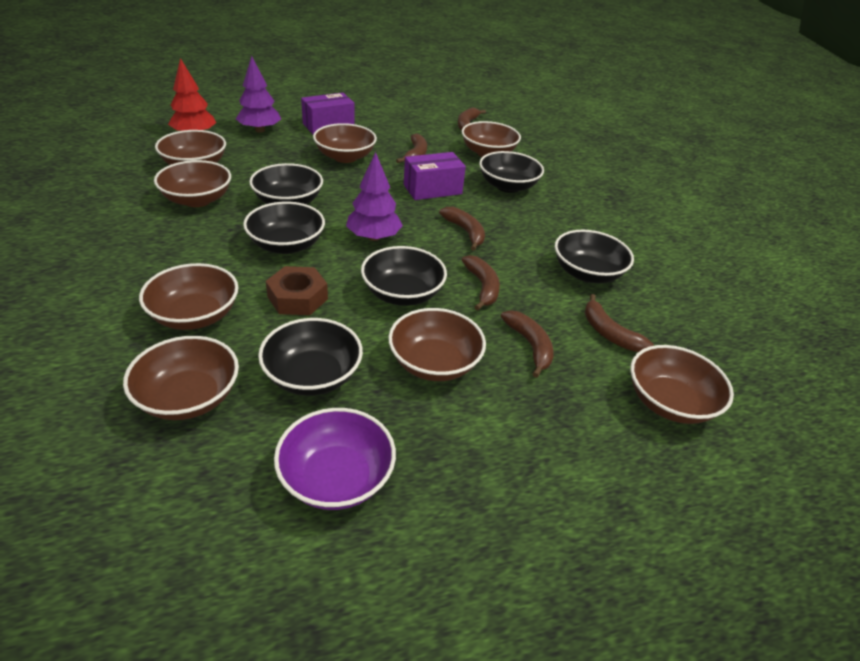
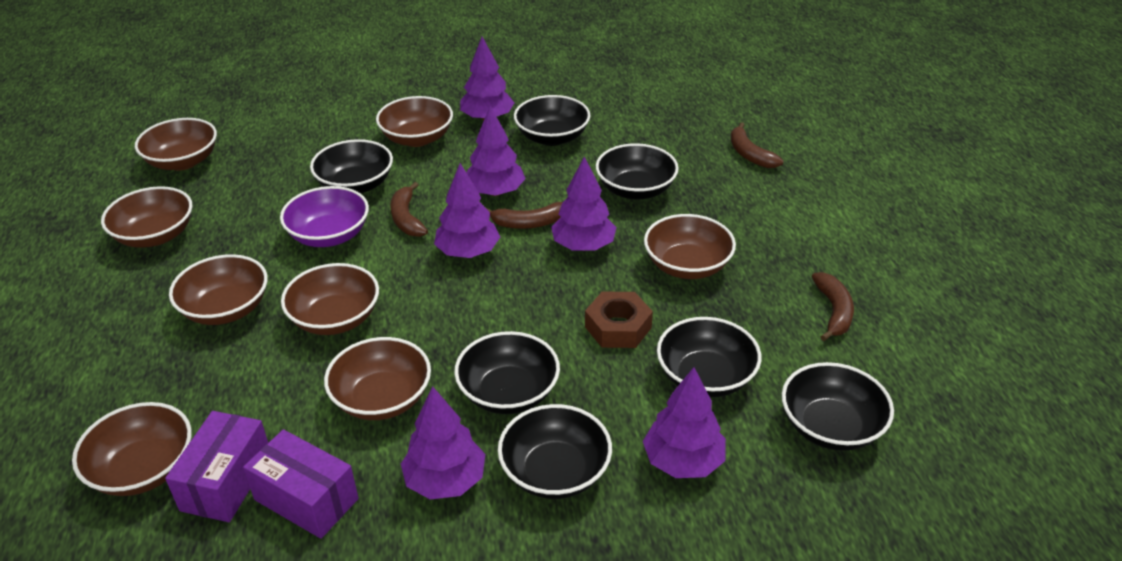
black bowl: [243,202,325,254] [249,163,323,204] [258,318,363,396] [361,246,447,306] [479,151,544,193] [555,230,634,283] = 6 -> [310,139,393,194] [454,331,560,414] [498,404,612,499] [514,95,591,146] [596,143,679,200] [657,317,761,397] [782,362,894,451] = 7
brown banana: [396,134,427,163] [439,207,485,251] [458,107,486,131] [462,255,500,310] [501,310,553,378] [585,294,654,352] = 6 -> [390,182,428,237] [485,202,563,229] [731,122,784,168] [812,272,854,341] = 4
purple tree: [236,56,281,133] [346,152,403,241] = 2 -> [401,386,485,499] [434,163,500,258] [460,37,514,121] [467,106,526,196] [551,157,617,251] [643,367,726,478] = 6
red tree: [168,58,216,131] = 1 -> none = 0

